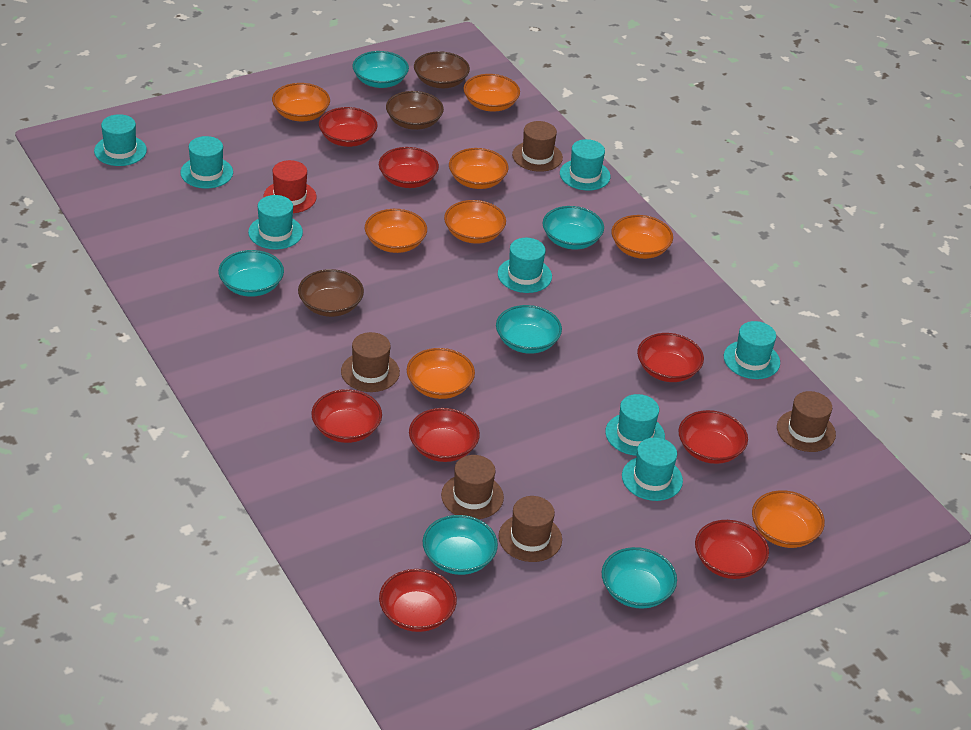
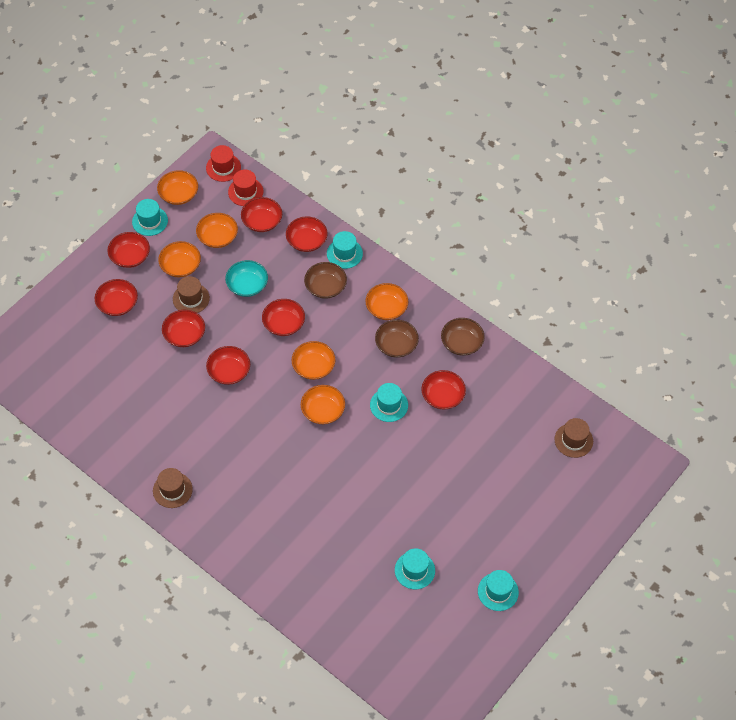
brown hat: [341,332,400,392] [441,455,504,519] [499,496,562,562] [512,121,563,172] [777,391,836,452] = 5 -> [153,468,193,508] [173,276,210,313] [554,418,593,458] = 3
orange bowl: [272,83,330,121] [365,209,427,253] [407,348,475,399] [444,200,506,244] [449,148,508,189] [463,74,520,112] [611,215,673,259] [752,490,825,548] = 8 -> [157,170,198,205] [158,241,201,277] [196,213,238,248] [292,341,336,380] [301,385,345,424] [365,283,408,320] = 6
red hat: [263,160,316,213] = 1 -> [206,145,241,182] [228,170,263,206] = 2
turquoise bowl: [218,250,284,297] [352,51,409,88] [423,515,498,575] [496,305,562,354] [542,206,604,249] [602,547,677,609] = 6 -> [225,260,268,297] = 1
turquoise hat: [94,114,147,166] [180,136,233,189] [248,195,303,250] [498,238,552,293] [560,139,610,191] [605,394,665,456] [622,438,683,501] [724,321,780,379] = 8 -> [132,199,168,236] [327,231,363,269] [370,383,408,422] [395,548,435,589] [478,570,519,611] = 5

